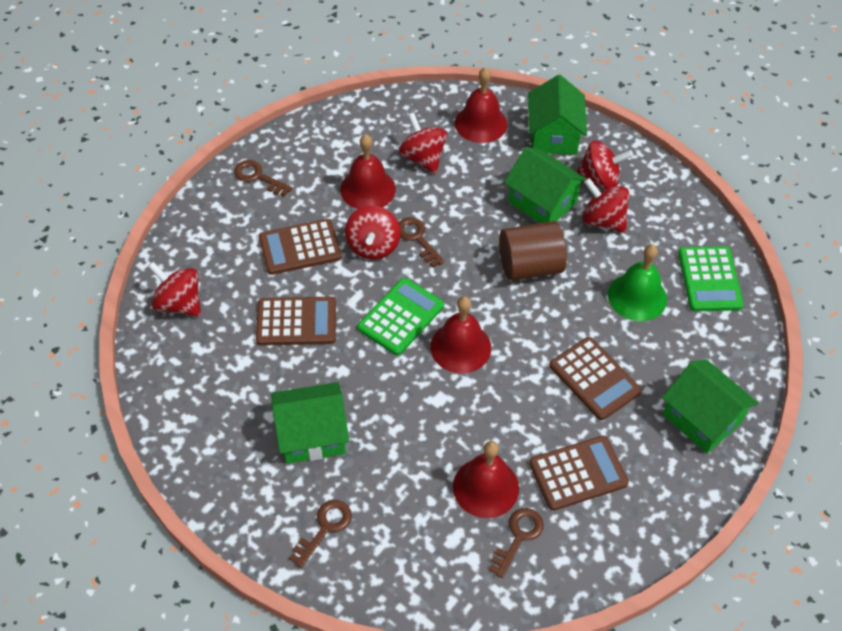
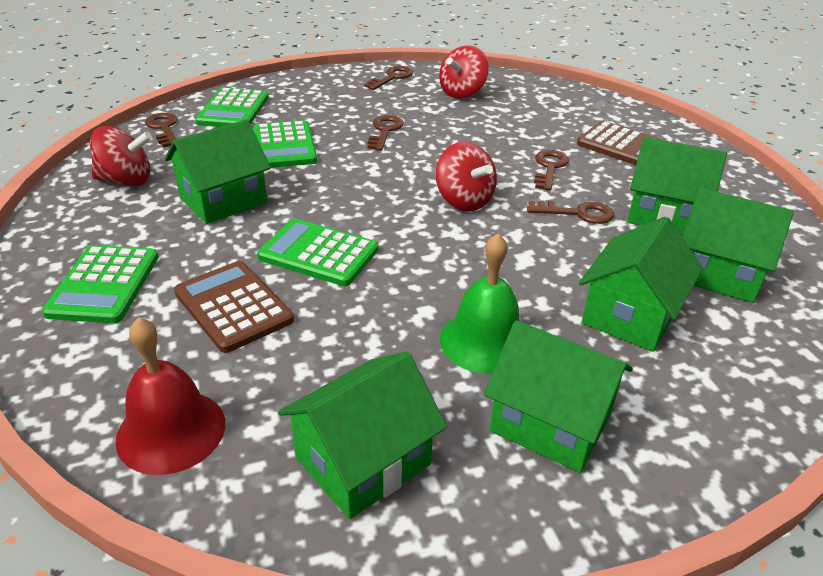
brown calculator: [256,297,336,346] [259,219,342,275] [529,436,629,511] [549,337,641,420] = 4 -> [174,261,294,353] [577,121,670,165] = 2
brown cylinder: [499,221,567,281] = 1 -> none = 0
brown key: [234,160,293,197] [289,500,352,568] [398,217,445,267] [489,508,544,579] = 4 -> [145,113,177,147] [364,66,413,90] [368,115,404,151] [527,200,614,224] [534,150,569,191] = 5
green calculator: [357,278,444,356] [678,246,744,311] = 2 -> [42,245,159,323] [195,88,269,127] [253,120,317,168] [257,219,379,286] = 4
green house: [271,382,349,464] [504,147,587,223] [528,75,587,155] [662,360,759,454] = 4 -> [165,119,271,224] [278,351,447,519] [484,320,633,473] [579,217,703,352] [627,137,727,235] [682,188,794,303] = 6
red bell: [340,134,396,209] [430,296,491,374] [453,441,519,518] [455,67,507,143] = 4 -> [115,317,225,475] = 1
red spinning top: [148,262,201,317] [345,206,401,260] [399,112,447,174] [576,141,633,189] [582,178,629,233] = 5 -> [90,126,152,187] [436,142,497,211] [439,45,489,99] = 3

